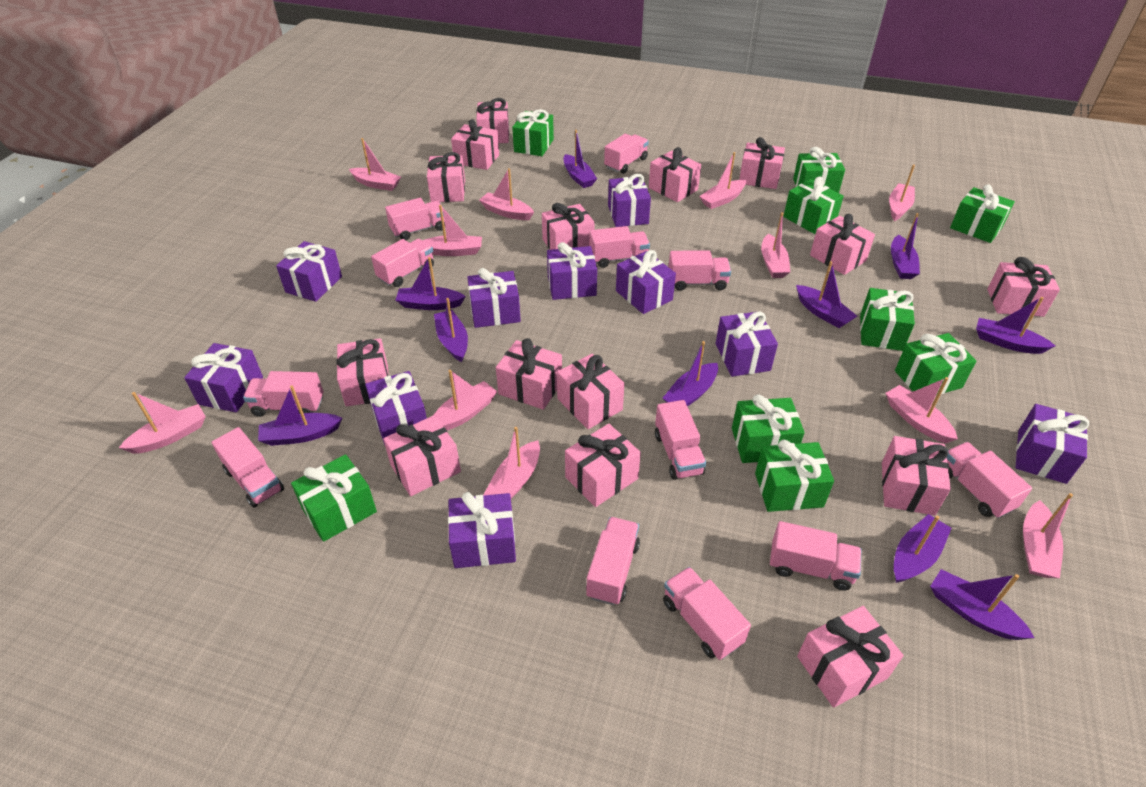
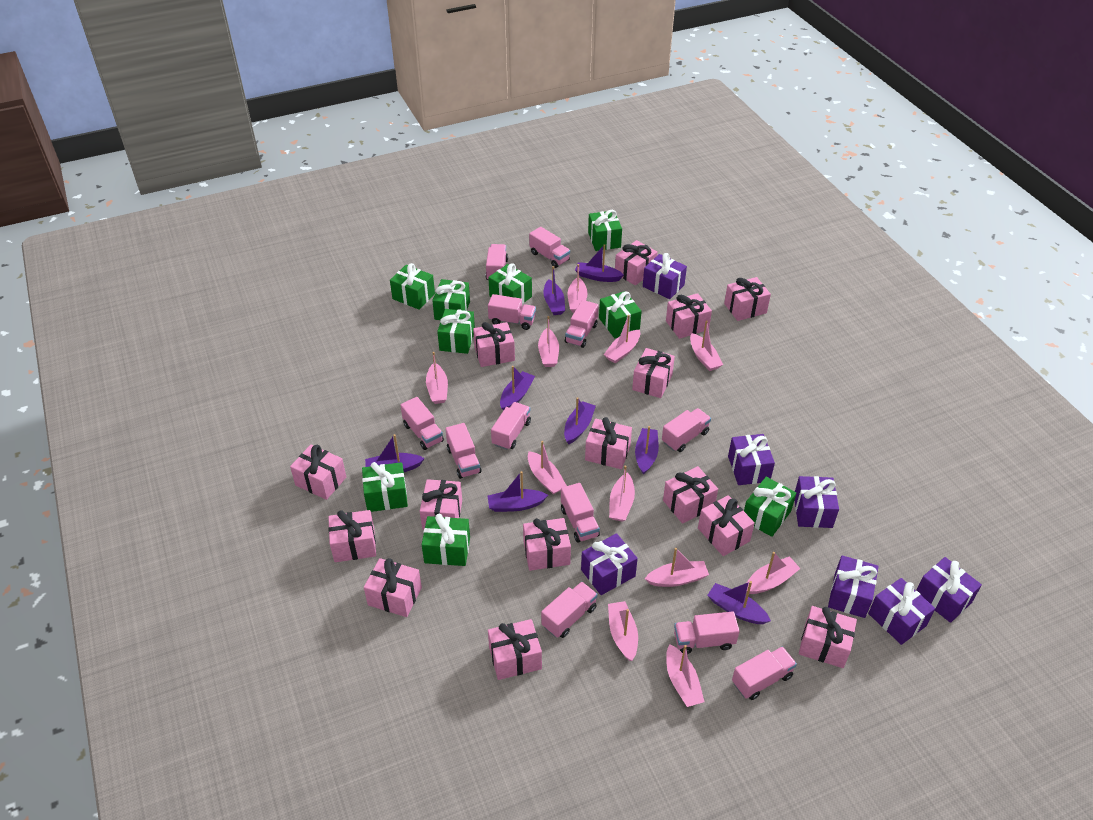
purple boat: [258,385,342,446] [396,257,466,310] [434,298,468,362] [563,130,597,188] [663,341,718,406] [796,261,857,328] [891,213,920,279] [894,514,951,583] [930,569,1034,640] [976,297,1055,354] = 10 -> [365,434,425,472] [488,471,548,512] [500,366,535,411] [543,266,565,315] [564,397,596,444] [575,244,624,282] [635,426,659,475] [707,581,771,624] = 8
purple gift: [184,343,263,412] [276,241,342,302] [365,371,427,445] [448,492,516,568] [467,268,521,328] [547,242,597,300] [608,174,651,227] [616,250,676,314] [716,311,778,377] [1015,404,1089,484] = 10 -> [581,533,638,595] [643,253,687,299] [728,434,775,485] [795,476,839,528] [828,555,879,618] [868,578,935,645] [916,557,982,623] = 7

